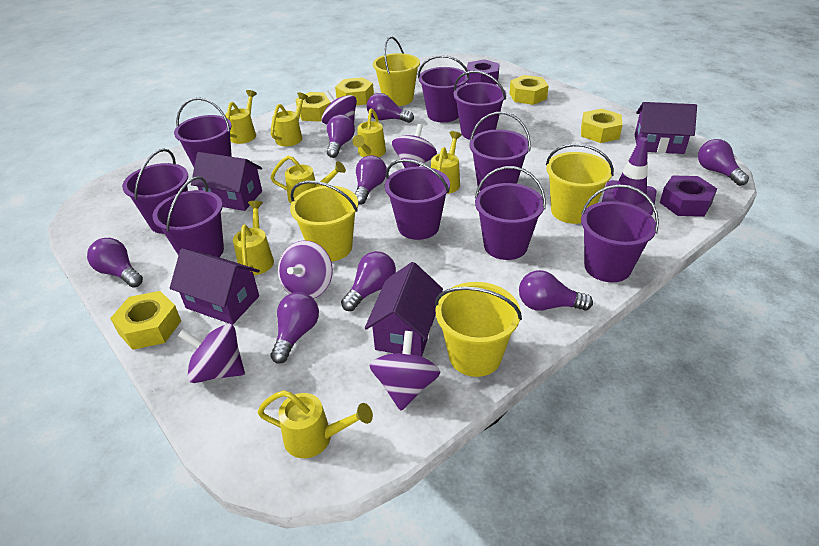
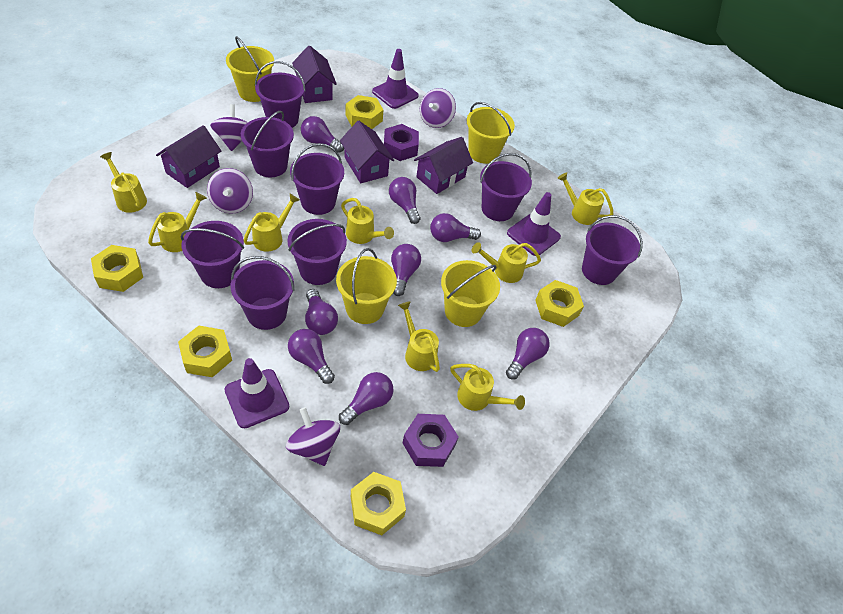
purple bucket: [122,149,188,234] [152,176,224,257] [174,98,232,167] [385,159,450,240] [418,55,469,122] [453,71,506,140] [469,112,531,191] [475,166,546,260] [581,184,659,282] = 9 -> [181,221,244,288] [231,256,295,330] [241,111,294,178] [255,61,306,128] [287,219,347,285] [290,143,344,215] [480,153,532,221] [582,215,643,285] = 8
purple spinning top: [178,324,245,383] [278,241,333,299] [322,90,357,124] [369,331,441,411] [392,124,437,168] = 5 -> [207,168,253,214] [210,104,248,151] [286,407,340,466] [420,88,456,128] = 4
purple traffic cone: [602,137,657,215] = 1 -> [224,358,289,428] [372,49,419,109] [507,192,561,256] = 3
yellow watering can: [225,90,257,144] [233,201,274,275] [258,390,373,458] [270,156,346,203] [271,92,308,146] [352,108,386,157] [431,131,462,194] = 7 -> [100,152,147,213] [148,192,207,252] [244,194,300,252] [341,198,394,244] [398,301,440,372] [450,364,525,411] [472,242,541,283] [557,173,613,225] = 8

